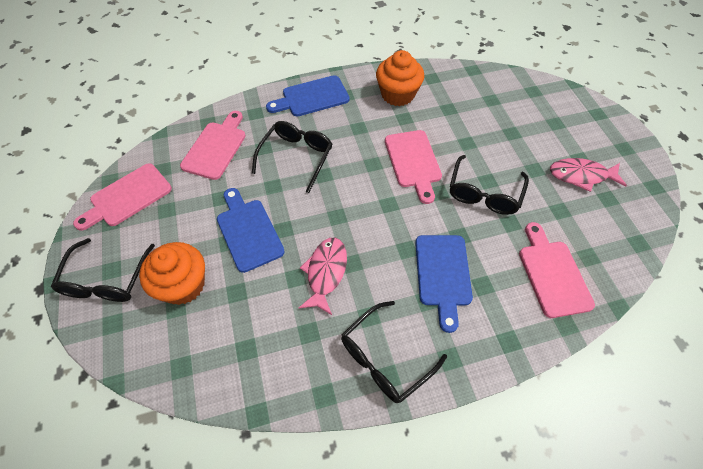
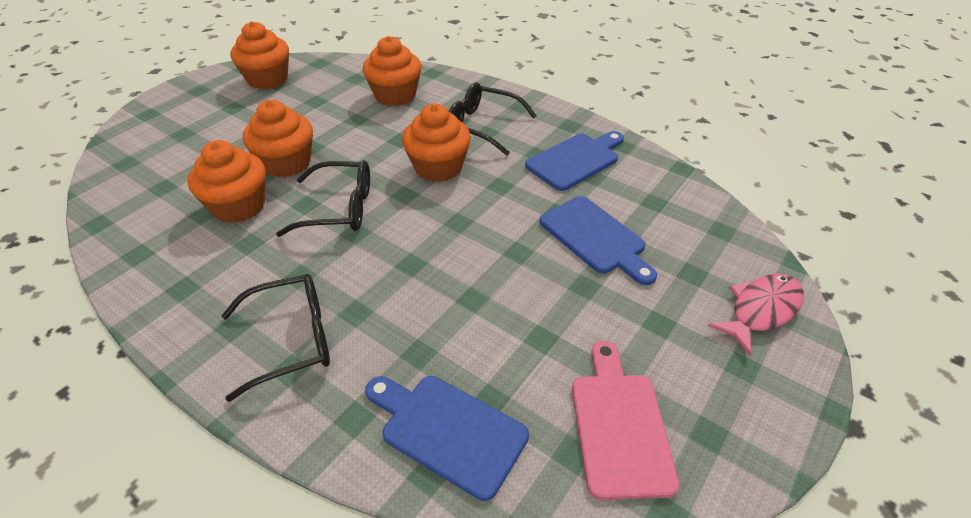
black glasses: [51,238,155,302] [252,121,333,193] [341,301,447,403] [450,155,529,215] = 4 -> [221,274,330,402] [276,160,370,237] [448,82,537,155] = 3
orange cupcake: [139,242,205,305] [376,50,424,106] = 2 -> [188,140,266,223] [230,21,289,90] [243,100,313,178] [363,36,421,106] [402,104,471,182] = 5
pink cutting board: [73,163,172,231] [180,111,246,180] [385,130,442,204] [519,222,595,318] = 4 -> [572,341,679,500] = 1
pink fish: [299,238,347,315] [550,158,627,192] = 2 -> [708,274,804,356] = 1

